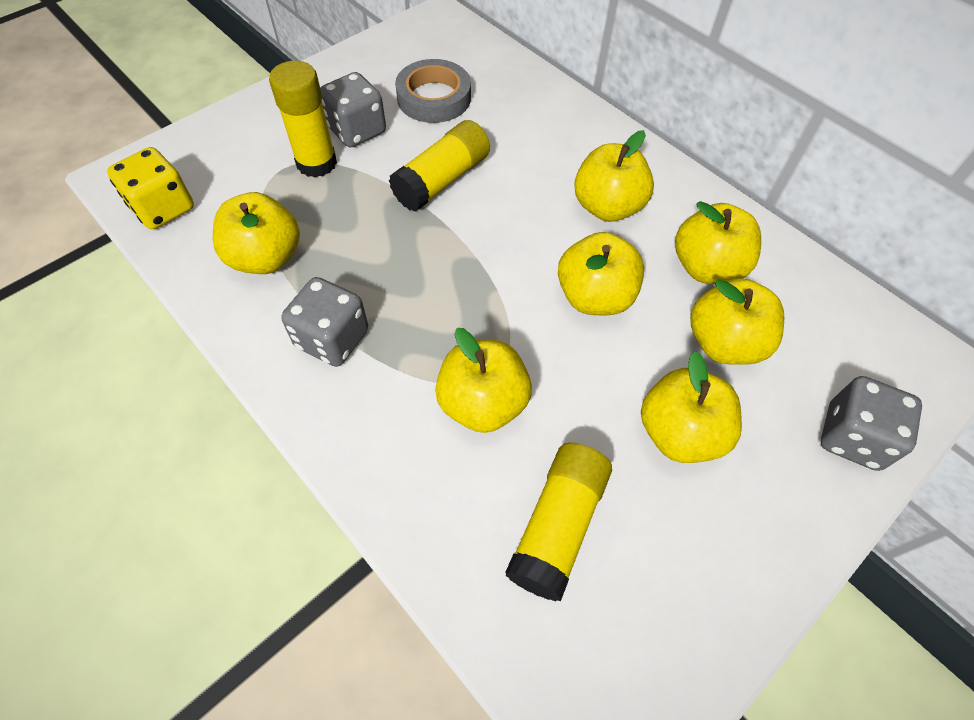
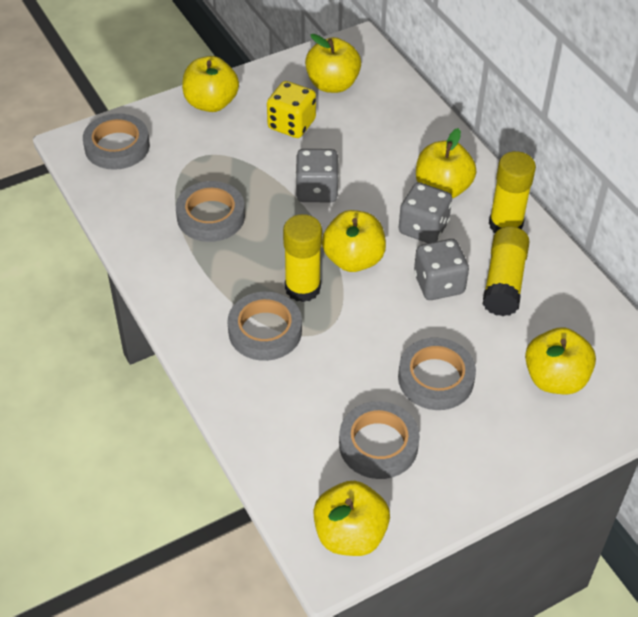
grey tape: [395,59,471,123] = 1 -> [83,113,150,170] [176,181,245,242] [228,292,302,361] [339,401,420,479] [398,338,476,410] = 5
yellow apple: [213,192,300,274] [435,328,532,433] [558,232,644,315] [574,130,654,222] [641,351,742,463] [675,201,761,284] [690,278,784,365] = 7 -> [182,56,239,112] [305,34,361,93] [313,481,390,556] [322,210,386,272] [416,128,476,198] [525,328,596,394] = 6

